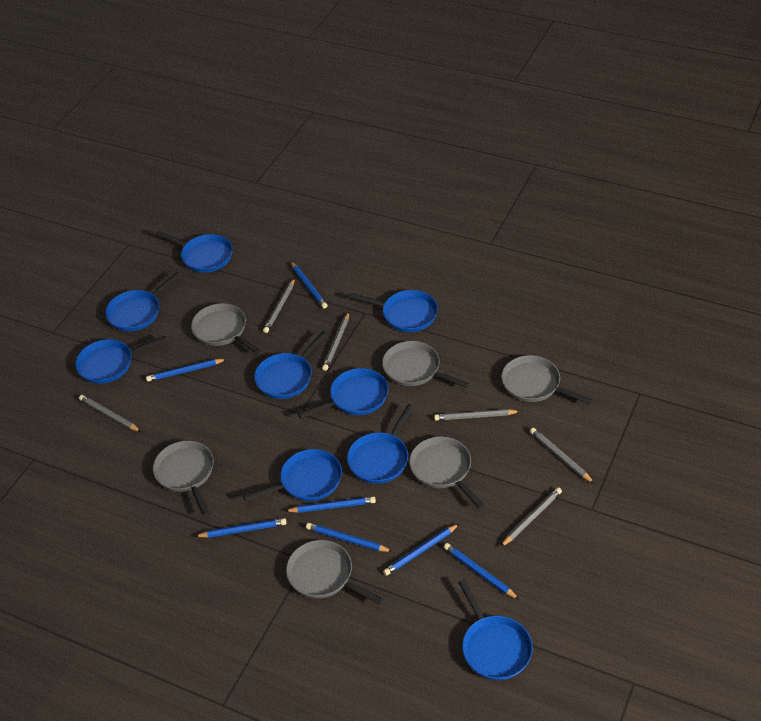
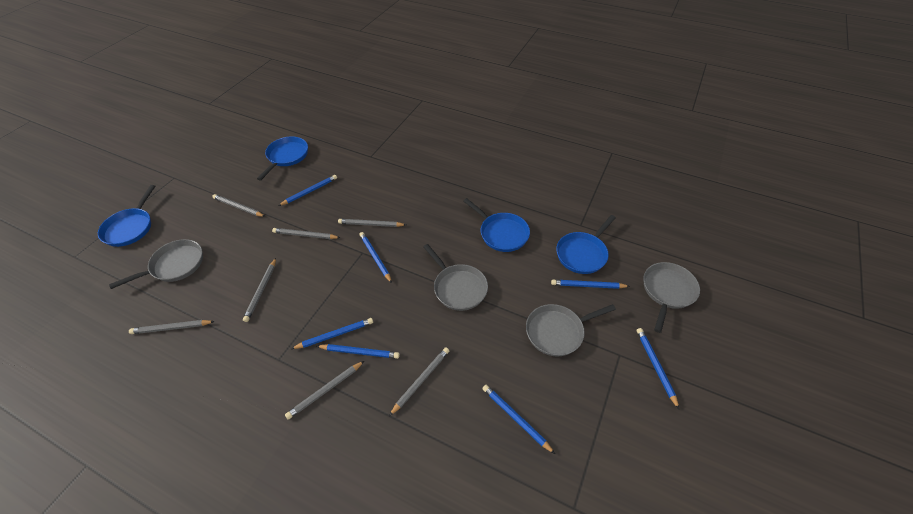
blue pan: [75,336,166,384] [105,272,181,331] [156,231,233,273] [243,449,342,502] [254,331,328,399] [298,368,388,419] [347,404,414,484] [349,290,438,332] [458,579,533,680] = 9 -> [98,185,156,247] [257,137,308,181] [463,198,530,252] [556,215,616,274] = 4
grey pan: [153,441,214,516] [191,303,262,355] [286,540,384,605] [382,341,469,388] [409,437,485,509] [501,355,593,405] = 6 -> [109,239,203,289] [423,244,488,311] [526,304,616,357] [643,262,700,333] = 4
grey pencil: [79,395,141,432] [263,278,295,333] [322,312,349,371] [434,409,520,421] [501,487,562,547] [530,428,594,483] = 6 -> [129,320,215,334] [212,194,265,217] [243,258,276,322] [272,228,340,239] [285,361,364,420] [338,219,406,227] [389,347,449,416] = 7

